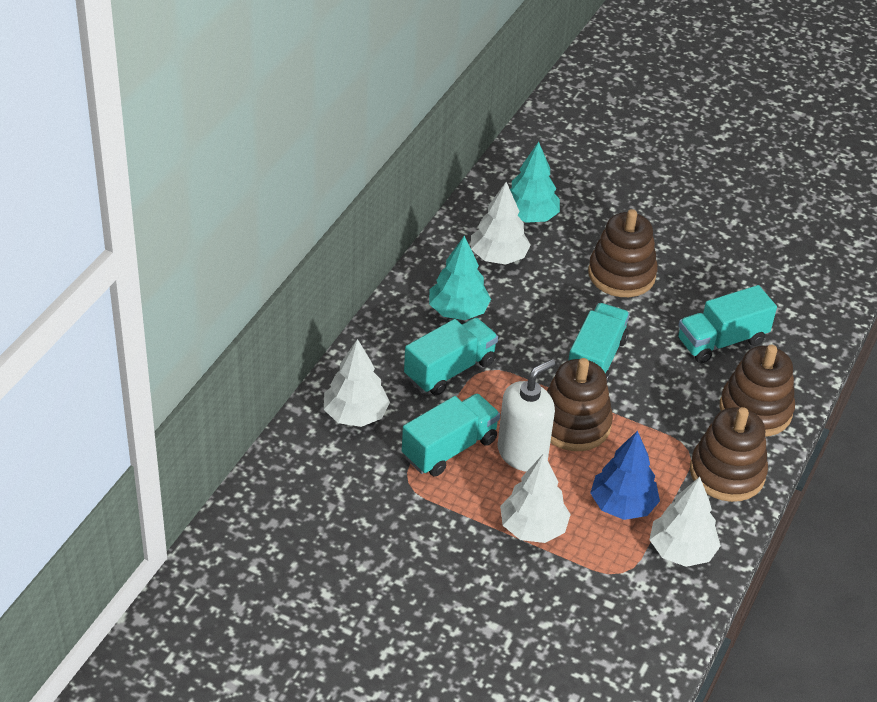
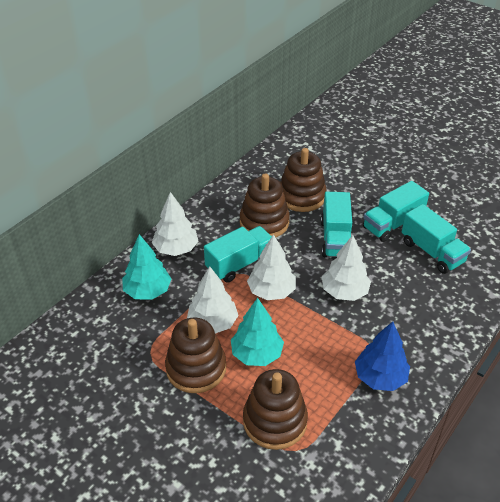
white soap dispenser: [498,359,555,472] = 1 -> none = 0

